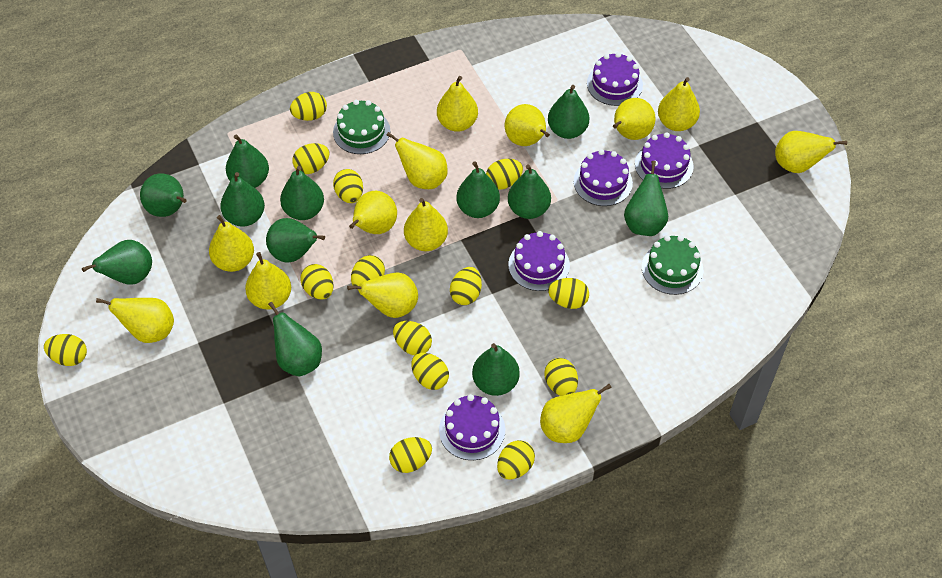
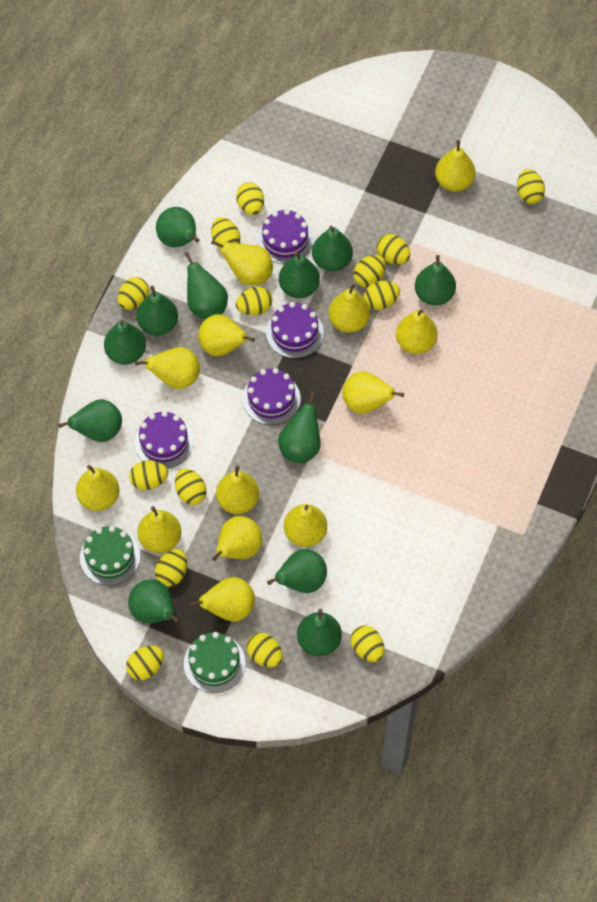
purple cake: [439,394,505,460] [508,231,570,291] [574,149,633,206] [587,52,643,106] [635,132,694,189] = 5 -> [135,411,194,469] [242,368,301,425] [257,209,313,264] [266,302,324,358] = 4

